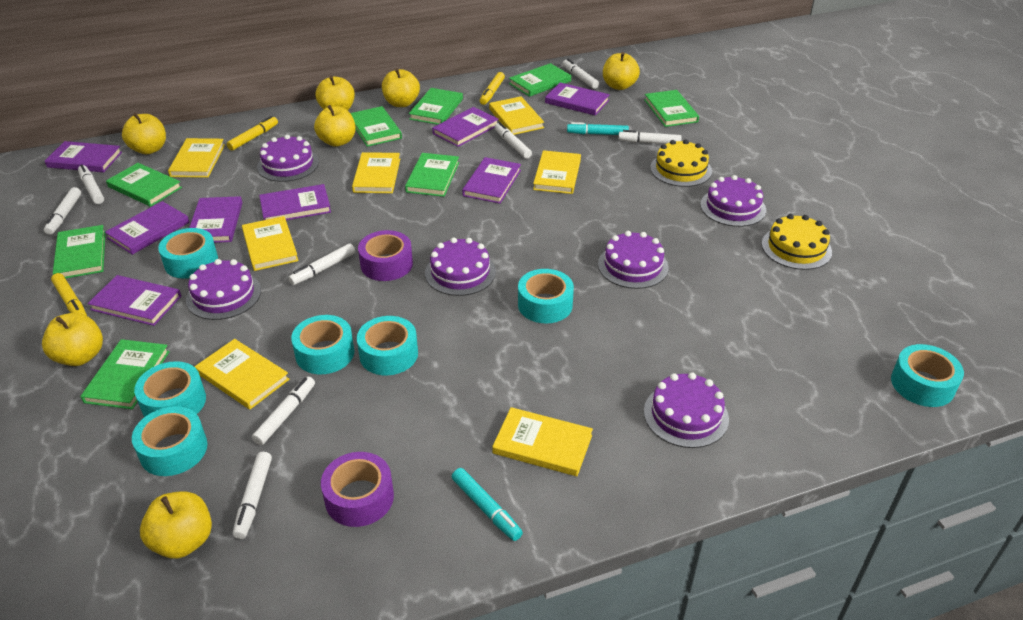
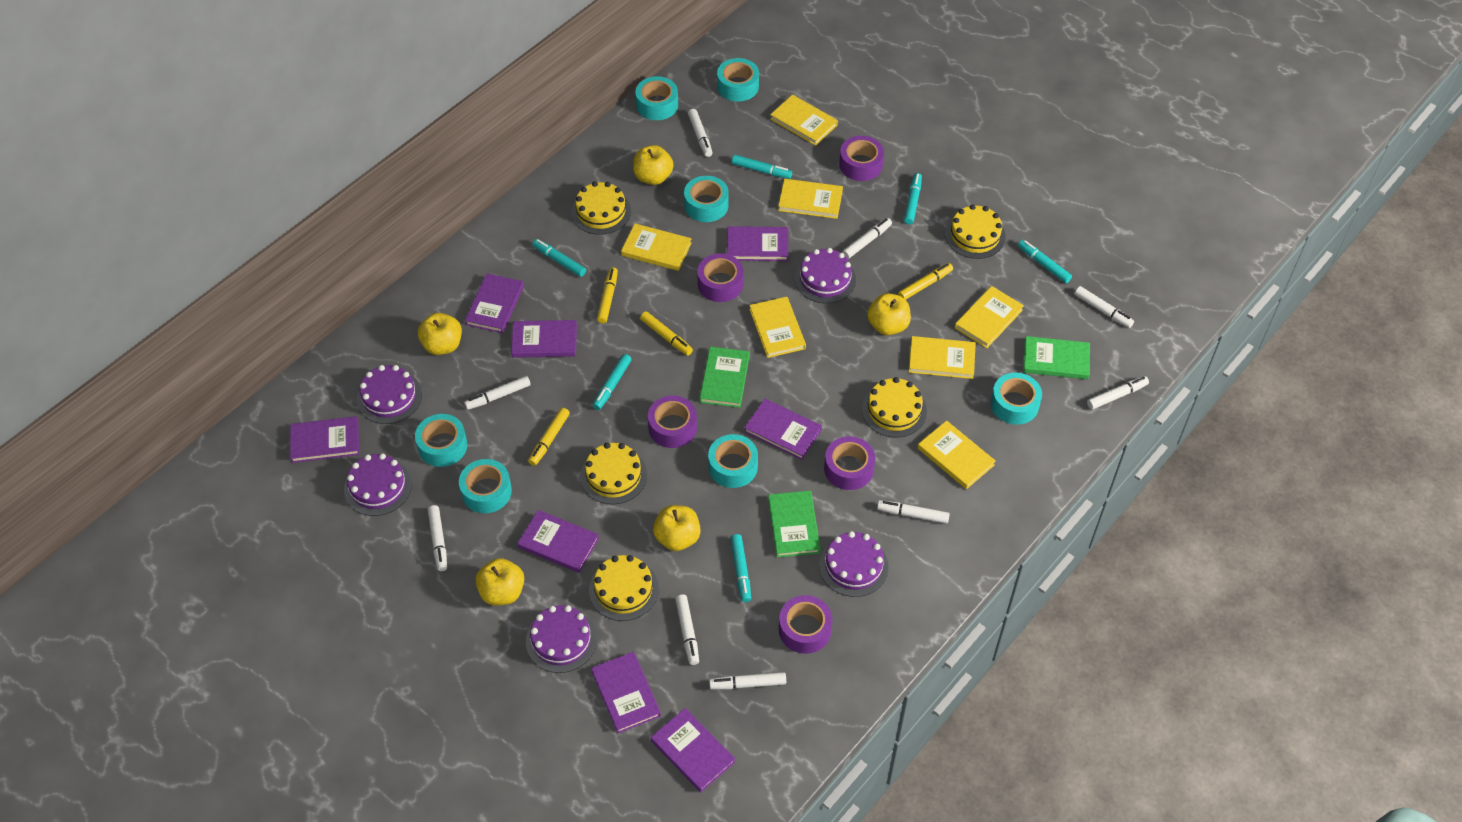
green book: [53,225,106,279] [81,339,170,409] [106,163,182,207] [350,106,402,147] [405,153,459,197] [409,88,463,125] [509,63,571,97] [644,90,699,127] = 8 -> [700,347,750,408] [768,491,821,558] [1024,336,1090,379] = 3
purple cake: [186,259,261,320] [257,135,319,182] [425,237,496,296] [598,231,669,289] [644,372,729,448] [700,175,766,227] = 6 -> [344,453,412,516] [357,365,422,424] [526,605,597,673] [795,248,856,303] [819,531,889,597] = 5
purple tape: [321,452,394,527] [358,230,413,281] = 2 -> [648,395,697,448] [697,253,744,302] [779,595,833,654] [824,436,875,490] [839,136,884,181] = 5
turquoise marker: [452,468,523,541] [567,122,629,135] = 2 -> [532,239,586,277] [593,354,632,410] [730,534,751,602] [732,155,792,179] [904,173,922,225] [1018,240,1072,283] = 6
white marker: [44,187,81,235] [78,164,104,204] [233,452,272,539] [252,377,315,445] [288,243,355,285] [494,122,532,159] [562,59,599,89] [618,130,681,144] = 8 -> [428,505,447,571] [464,376,531,410] [675,594,699,665] [688,109,713,157] [709,672,786,689] [842,218,892,259] [877,500,950,524] [1075,286,1134,328] [1087,376,1149,410] = 9
yellow apple: [42,313,103,366] [122,113,166,154] [140,491,212,559] [314,105,356,147] [316,76,355,111] [382,68,420,107] [603,52,640,90] = 7 -> [418,313,462,355] [475,558,524,606] [633,145,674,185] [653,505,700,551] [867,293,911,335] = 5
yellow cake: [650,139,712,187] [761,214,832,270] = 2 -> [571,182,631,235] [580,443,647,504] [589,555,659,621] [862,377,927,438] [945,204,1006,259] = 5
yellow marker: [51,273,87,316] [227,116,278,151] [480,72,505,105] = 3 -> [528,408,570,466] [597,267,618,323] [640,311,693,356] [898,263,953,300] = 4

